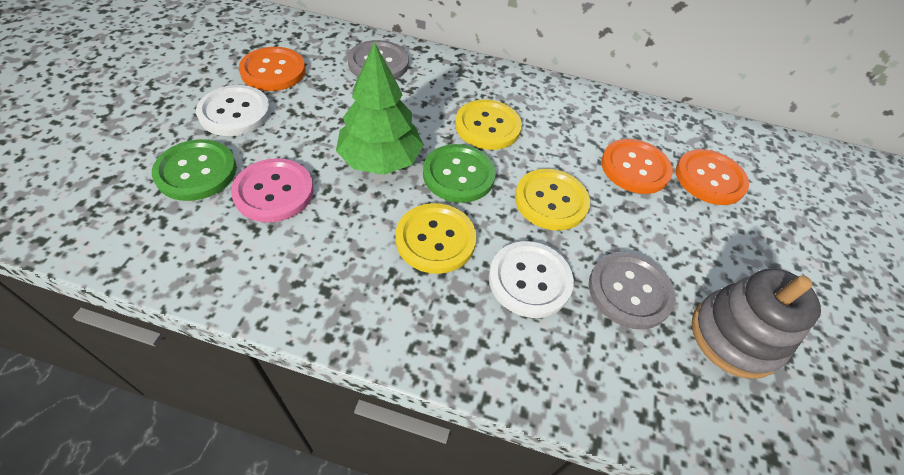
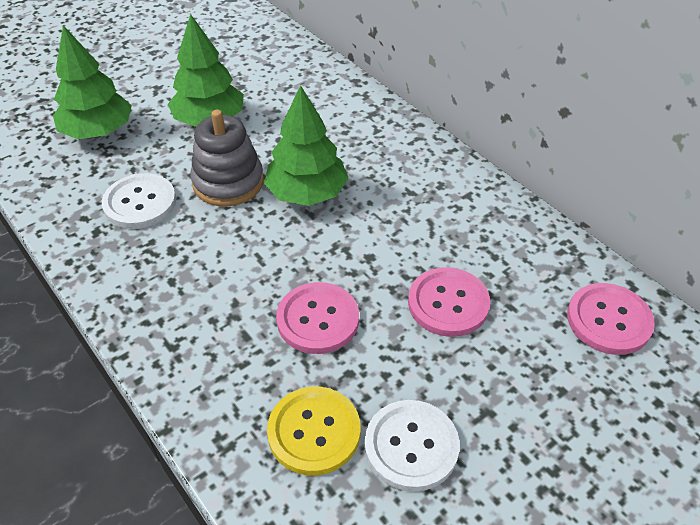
green button: [152,139,237,201] [423,144,496,203] = 2 -> none = 0
green tree: [336,42,424,175] = 1 -> [53,25,132,139] [168,14,244,127] [264,85,349,206] = 3
grey button: [347,40,409,79] [589,252,675,330] = 2 -> none = 0
orange button: [239,47,306,91] [601,139,673,194] [676,149,749,205] = 3 -> none = 0
pink button: [231,158,314,222] = 1 -> [276,282,359,354] [408,267,490,337] [567,283,655,355] = 3
yellow button: [395,203,476,274] [455,99,522,150] [515,169,590,230] = 3 -> [267,387,361,476] = 1

